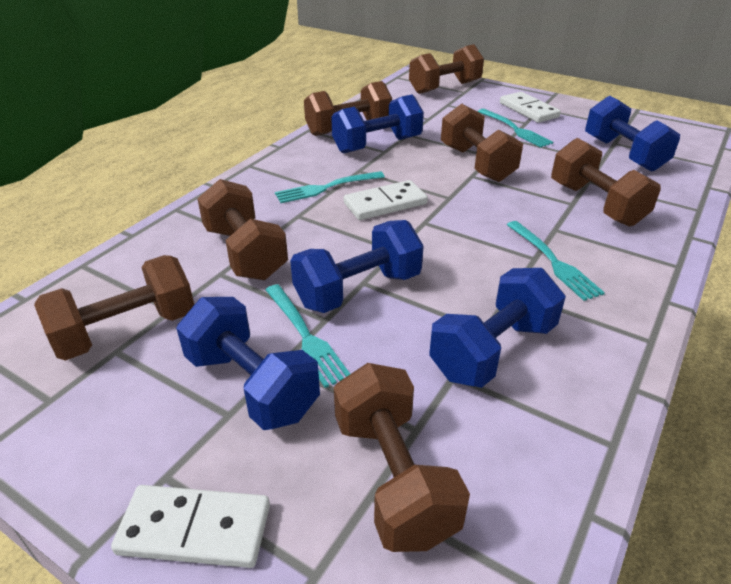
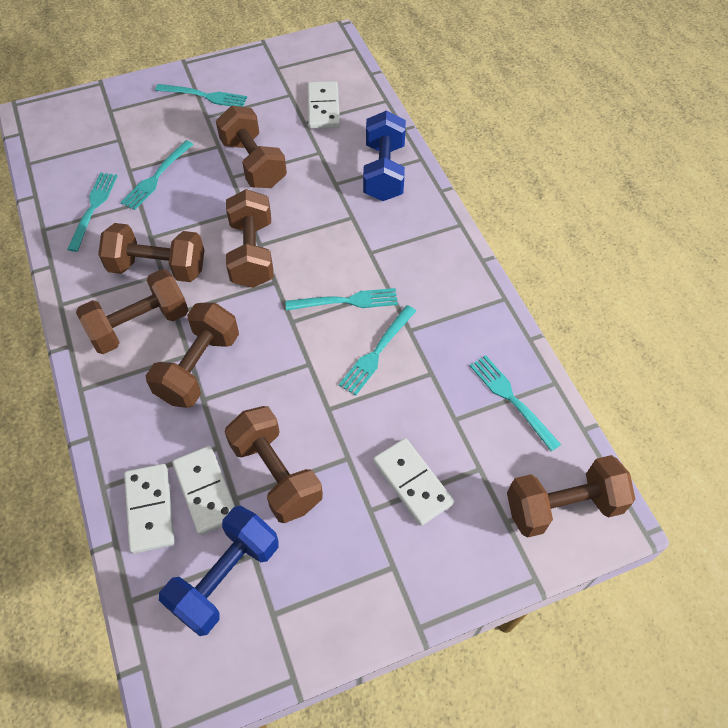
blue dumbbell: [176,297,320,430] [290,220,424,313] [331,94,424,154] [429,268,566,388] [585,95,680,172] = 5 -> [159,506,278,636] [363,111,406,201] = 2
turquoise fork: [265,284,350,388] [275,171,385,203] [478,109,553,148] [507,221,605,301] = 4 -> [67,173,118,252] [120,140,194,210] [155,84,248,107] [285,288,398,311] [339,305,416,395] [470,355,561,451] = 6
white domino: [111,485,270,568] [344,180,428,220] [500,92,561,123] = 3 -> [124,464,175,554] [172,446,235,535] [308,81,340,129] [373,438,454,526] = 4

